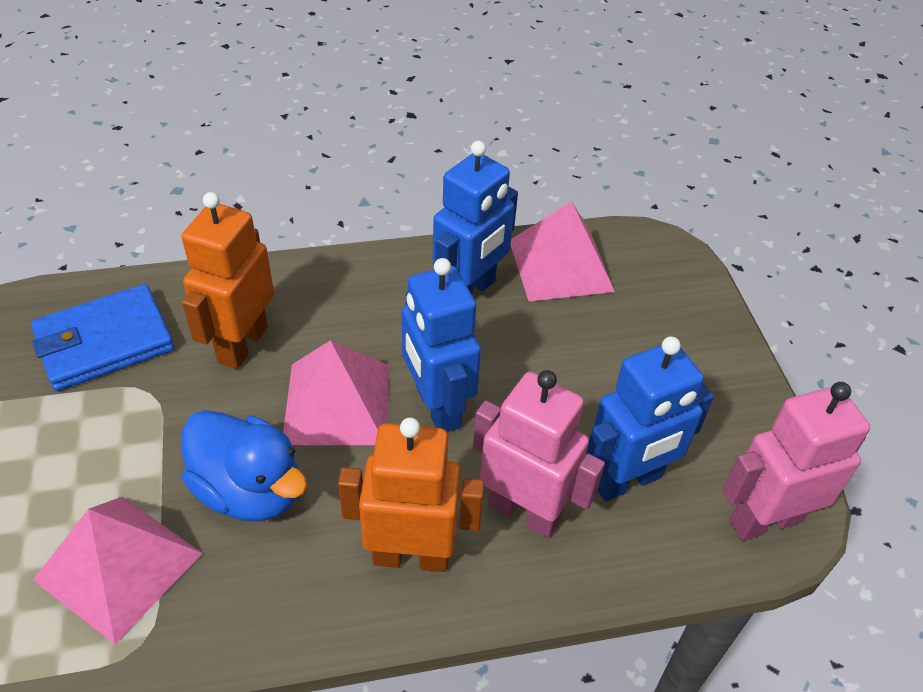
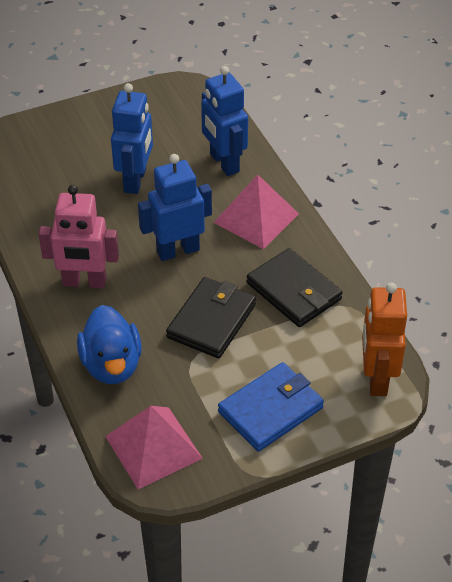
black wallet: none = 0 -> [166,277,256,358] [247,248,343,327] = 2
orange robot: [182,192,274,369] [338,417,484,572] = 2 -> [362,282,407,396] = 1
pink pyramid: [33,497,202,645] [283,340,389,445] [510,201,615,302] = 3 -> [105,406,203,489] [213,175,299,249] = 2
pink robot: [473,370,605,538] [722,382,870,541] = 2 -> [38,185,119,288] = 1

